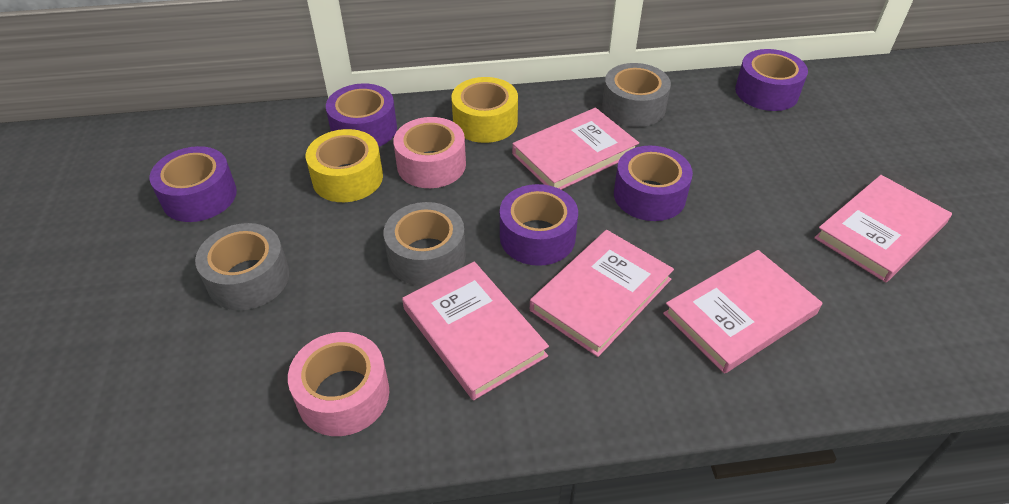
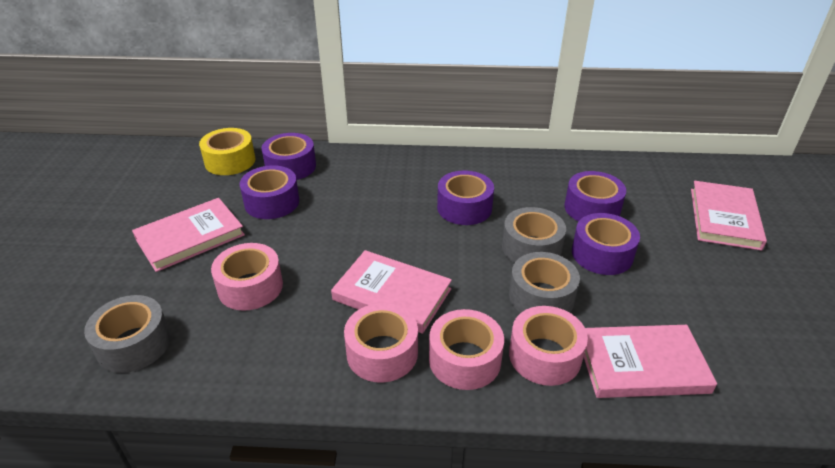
pink book: [402,262,549,400] [512,108,639,190] [530,230,674,357] [663,250,822,374] [814,175,952,282] = 5 -> [132,198,245,272] [331,250,452,334] [584,325,717,398] [691,181,767,251] = 4
pink tape: [288,332,389,436] [393,117,466,188] = 2 -> [211,243,283,311] [344,303,418,383] [429,309,504,390] [509,306,588,386] = 4
yellow tape: [305,129,383,202] [451,77,518,143] = 2 -> [199,128,255,175] = 1

